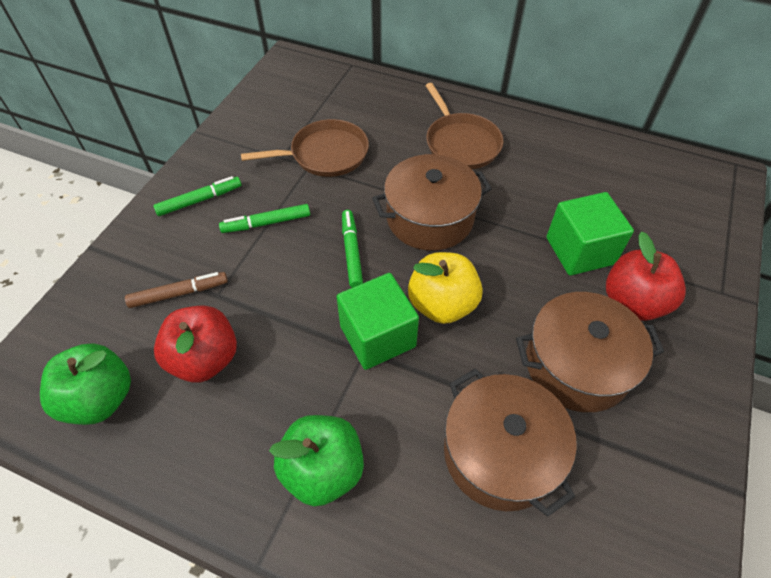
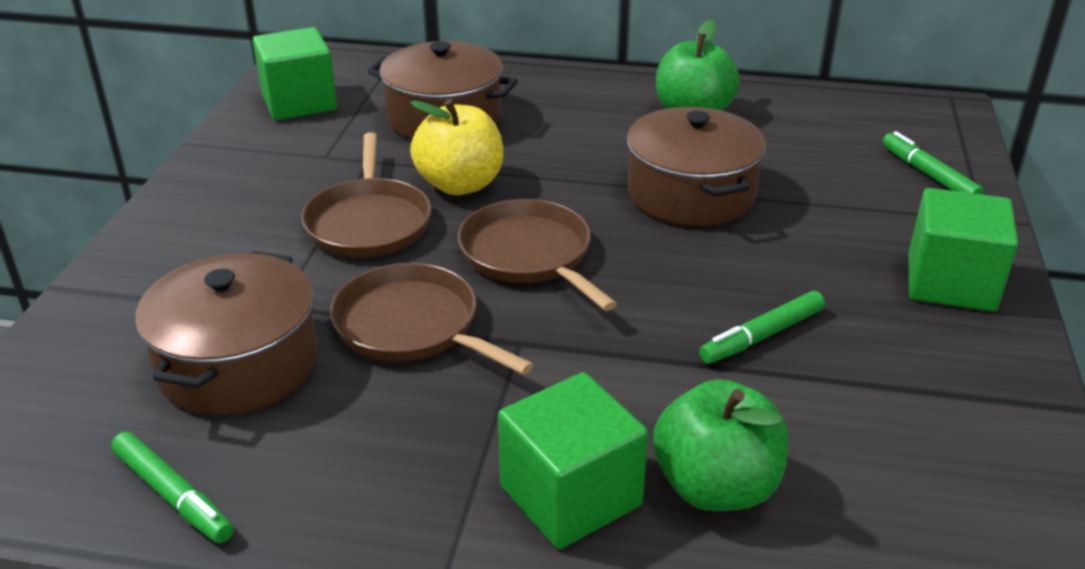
brown marker: [125,272,228,308] = 1 -> none = 0
brown pan: [241,119,369,177] [425,83,504,169] = 2 -> [301,132,432,258] [330,263,534,375] [458,199,617,311] = 3
green cube: [336,273,419,370] [546,192,634,276] = 2 -> [253,27,337,120] [498,372,648,549] [908,188,1018,311] = 3
red apple: [154,305,237,383] [606,231,686,321] = 2 -> none = 0

